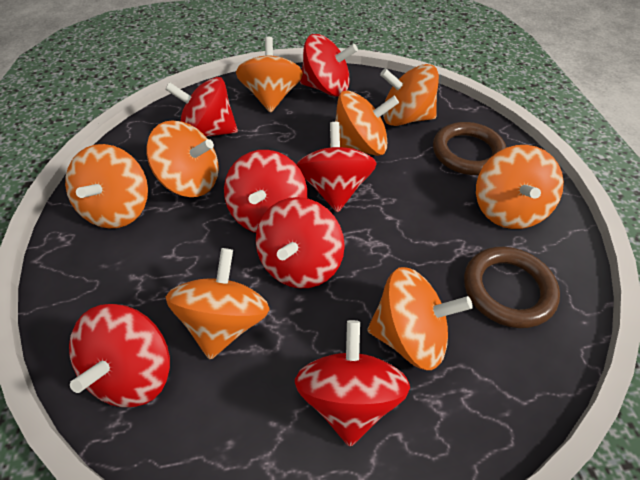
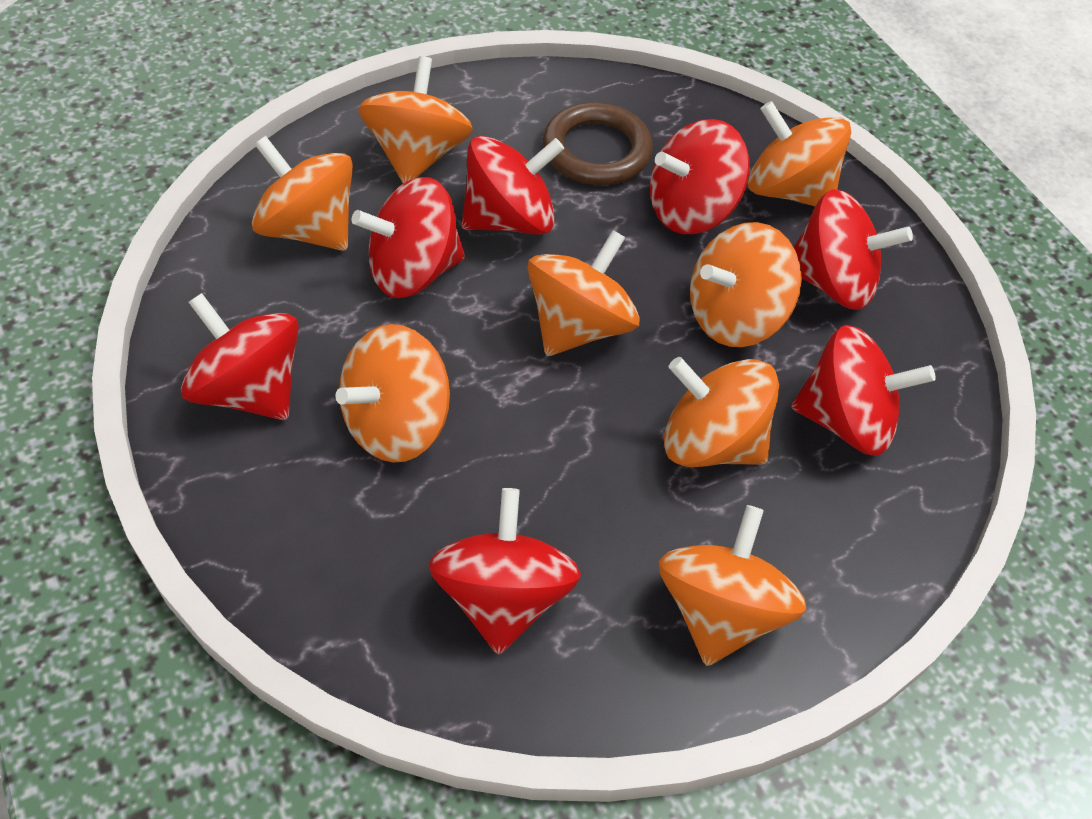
brown ring: [433,122,507,175] [464,247,560,328] = 2 -> [543,102,653,185] = 1

